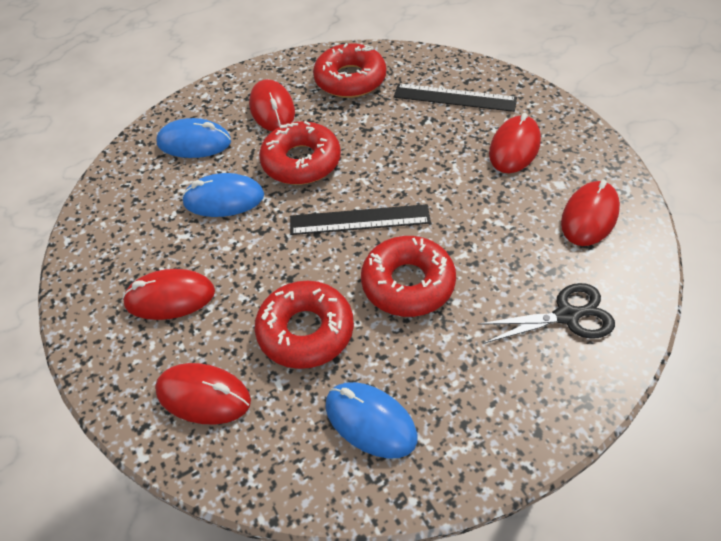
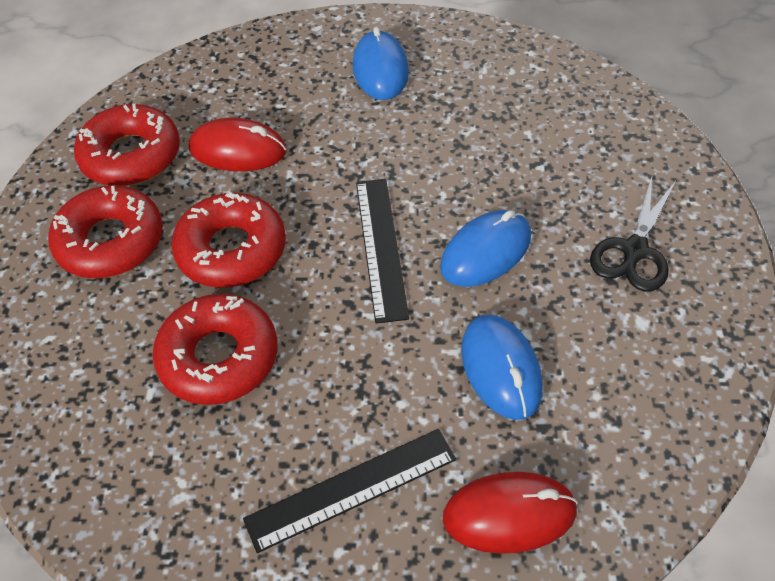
red mouse: [122,269,215,320] [155,363,251,425] [249,79,295,131] [489,113,541,173] [561,180,620,246] = 5 -> [189,118,286,171] [443,472,578,554] = 2

